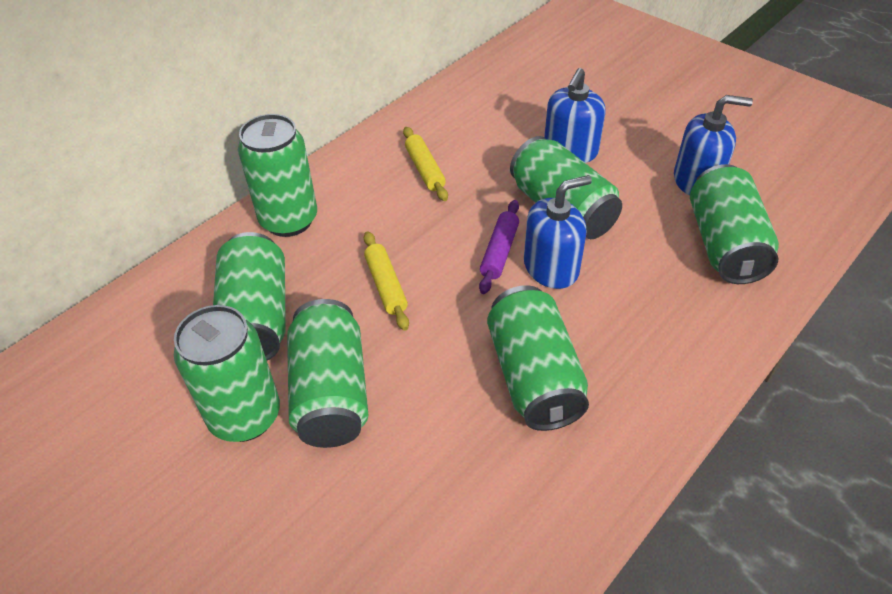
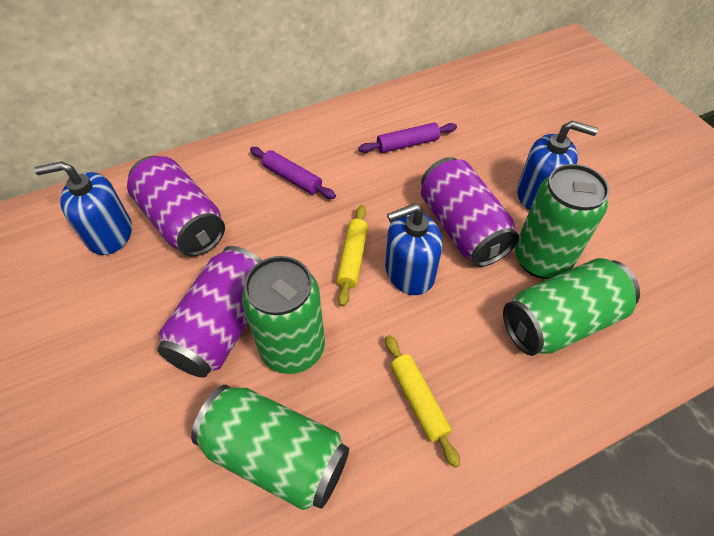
green can: [174,305,280,442] [213,232,286,361] [238,114,317,237] [287,299,369,448] [487,285,589,431] [510,136,622,239] [690,164,779,284] = 7 -> [191,385,349,510] [242,256,325,374] [503,258,640,356] [515,164,609,279] = 4
purple can: none = 0 -> [127,156,225,256] [157,246,262,378] [421,157,519,267] = 3
purple rolling pin: [479,200,519,294] = 1 -> [250,147,336,199] [358,123,457,153] = 2

